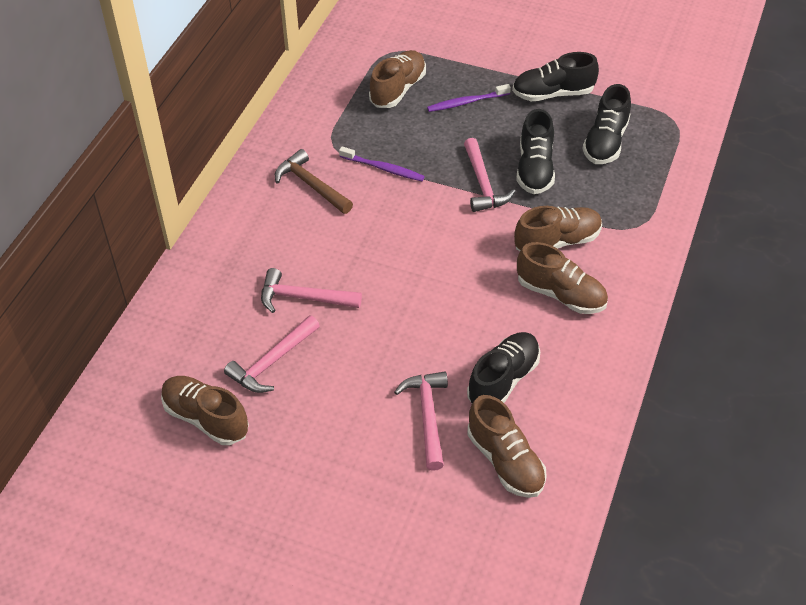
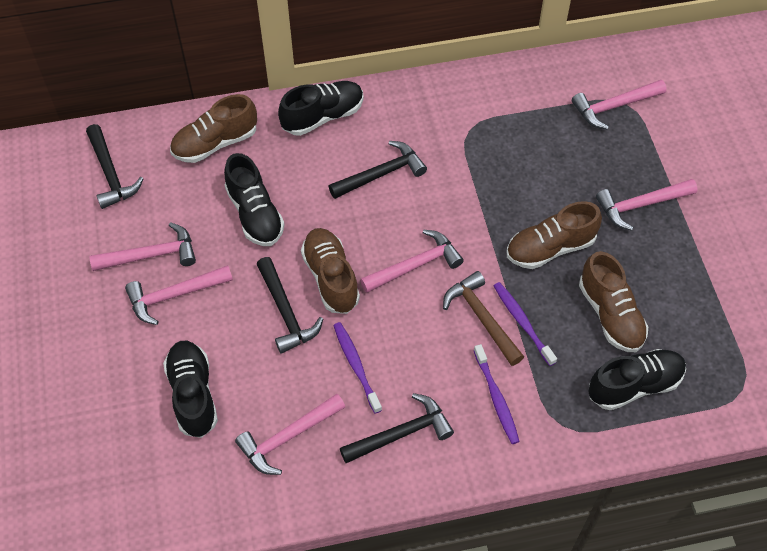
black hammer: none = 0 -> [86,124,143,209] [257,257,323,354] [328,141,427,199] [340,393,454,463] = 4
brown shoe: [161,376,249,445] [369,50,426,108] [467,395,547,498] [514,206,602,251] [517,242,608,314] = 5 -> [170,94,257,163] [301,228,360,314] [507,201,602,269] [579,251,648,352] = 4
pink hammer: [224,315,320,393] [261,268,362,313] [394,371,448,471] [464,138,516,212] = 4 -> [90,222,196,271] [125,265,233,325] [235,394,345,475] [360,230,464,293] [572,80,666,130] [596,179,698,231] = 6
purple toothbrush: [339,147,425,181] [427,84,511,112] = 2 -> [333,322,382,414] [474,344,520,444] [494,282,557,366] = 3

